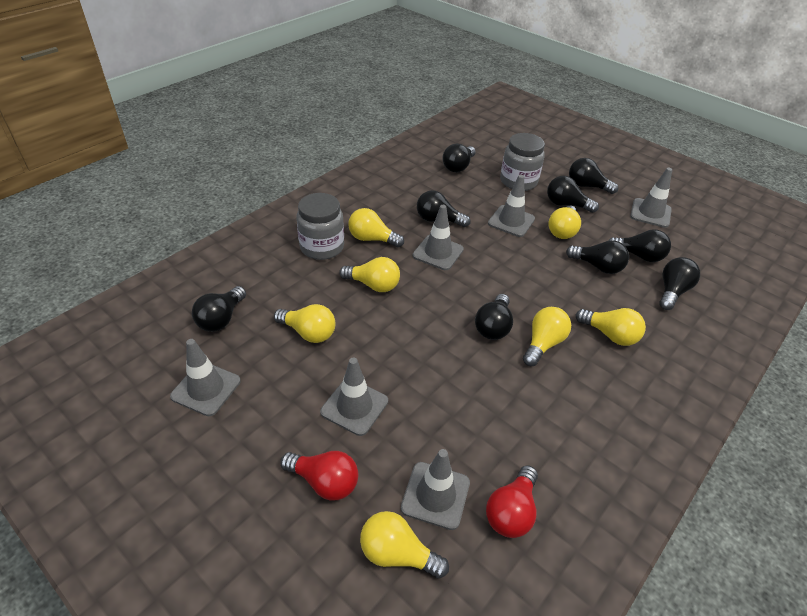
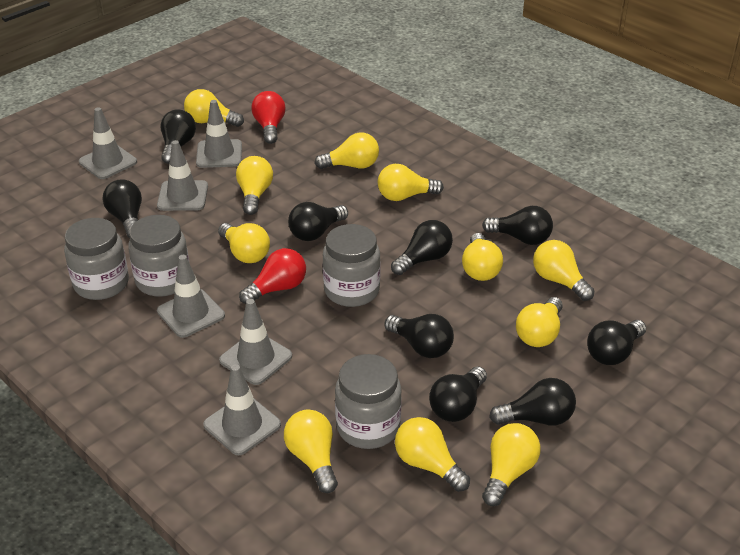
grey jar: [296,193,344,260] [500,133,545,191] = 2 -> [64,218,129,300] [128,215,189,297] [323,224,381,307] [335,354,402,449] = 4
yellow light bulb: [274,304,336,343] [339,257,400,292] [348,208,404,247] [360,511,449,579] [523,307,571,366] [548,206,581,239] [576,308,646,346] = 7 -> [184,89,244,127] [218,223,270,263] [236,156,273,215] [284,409,338,493] [315,132,379,169] [378,164,444,201] [395,417,470,492] [462,233,503,281] [482,423,541,506] [516,297,563,347] [533,240,595,301] = 11

